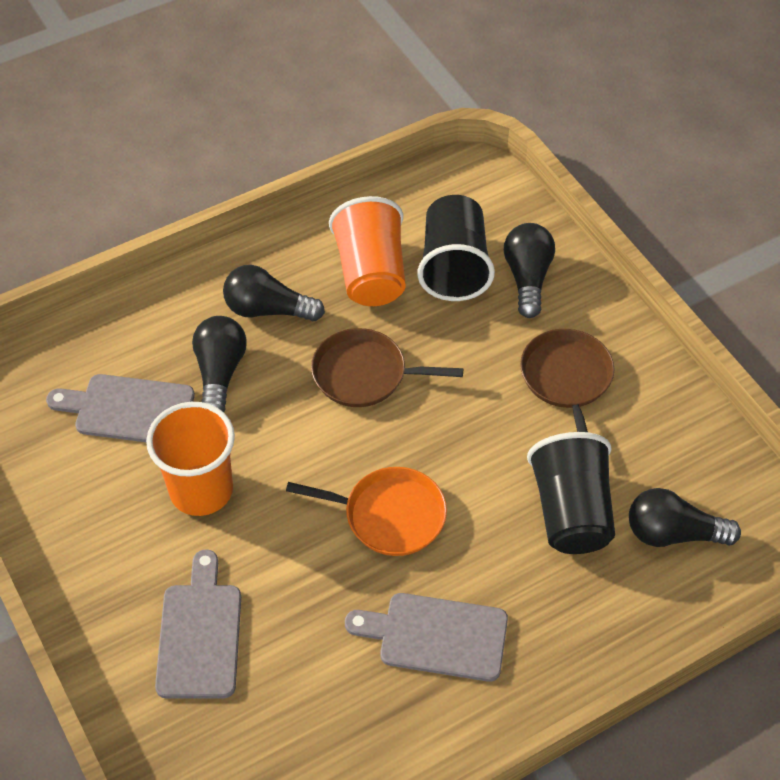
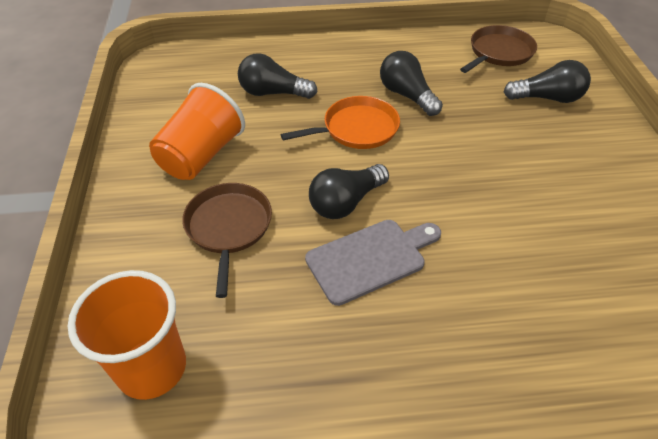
black cup: [417,195,495,301] [527,432,615,554] = 2 -> none = 0
grey cutting board: [46,374,195,442] [155,549,241,699] [345,593,508,682] = 3 -> [305,220,441,306] = 1

